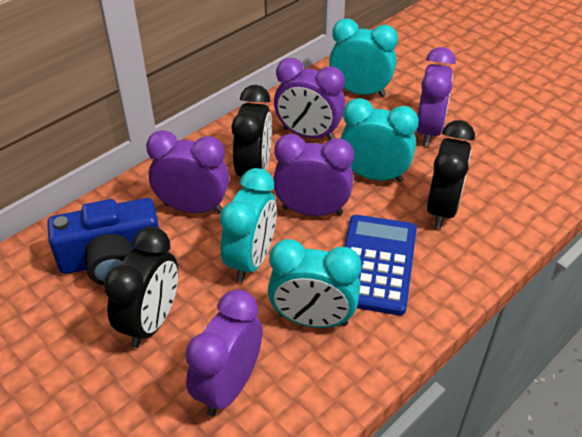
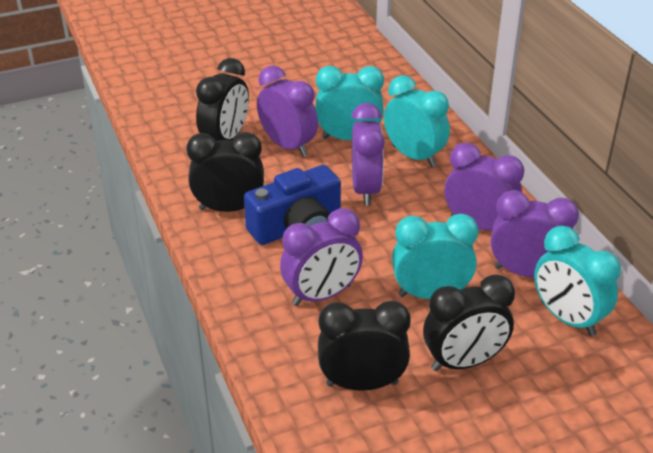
black clock: [104,227,178,348] [232,85,272,177] [427,120,475,228] = 3 -> [186,132,264,212] [196,58,249,141] [318,301,411,391] [423,274,515,371] = 4
blue calculator: [344,215,417,315] = 1 -> none = 0

